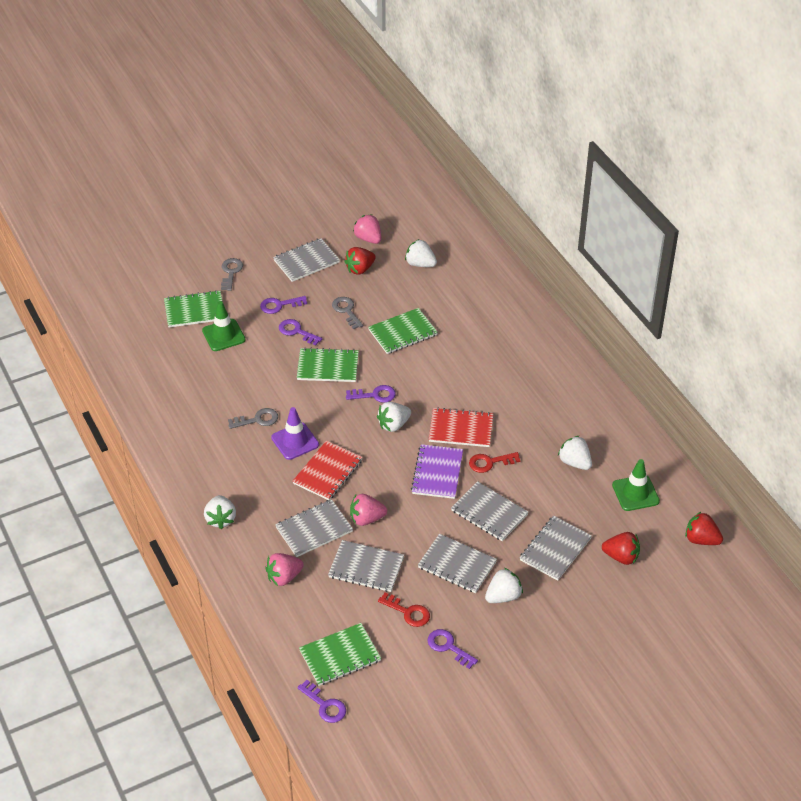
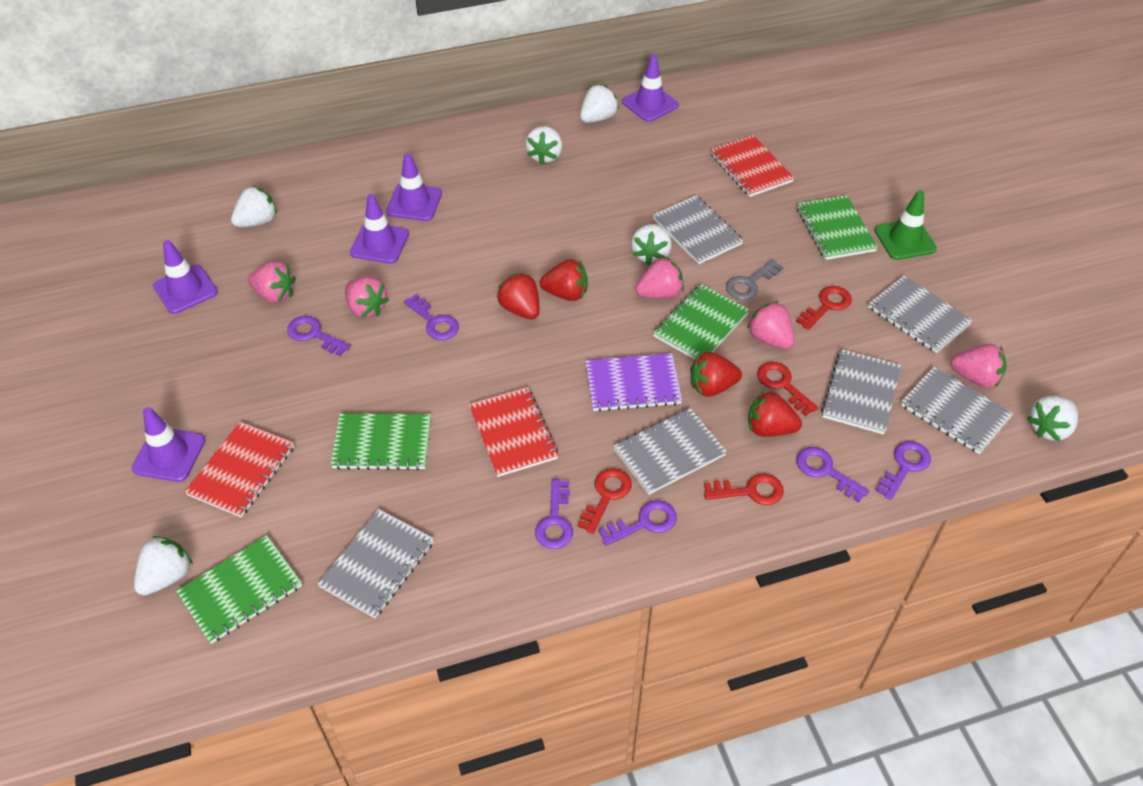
green traffic cone: [202,301,245,351] [612,459,660,511] = 2 -> [875,190,937,260] = 1
grey key: [221,258,243,291] [228,408,278,429] [332,297,363,330] = 3 -> [726,259,783,300] = 1
pink strawberry: [265,553,304,586] [350,494,387,526] [353,214,381,244] = 3 -> [248,261,296,303] [345,276,389,318] [635,257,684,299] [747,301,795,349] [951,344,1007,388] = 5
purple key: [260,296,307,314] [279,319,322,345] [297,680,346,723] [346,385,396,403] [428,629,478,669] = 5 -> [287,316,351,356] [404,294,459,340] [535,479,573,549] [599,500,677,546] [797,447,870,503] [876,441,931,500] = 6
purple traffic cone: [271,407,319,460] = 1 -> [132,407,206,482] [153,240,218,314] [350,194,409,264] [386,153,442,221] [622,55,679,122] = 5
red key: [378,592,430,627] [469,452,520,473] = 2 -> [578,468,632,534] [704,473,784,505] [757,362,818,416] [796,286,852,330] = 4
red notebook: [293,441,363,500] [429,408,493,447] = 2 -> [185,422,294,517] [469,387,559,477] [710,135,794,197] = 3
red strawberry: [344,247,376,275] [602,532,640,565] [685,512,723,545] = 3 -> [497,273,539,320] [539,259,588,301] [690,352,742,397] [748,390,802,437] = 4
white strawberry: [204,495,236,529] [377,402,411,432] [405,239,437,267] [485,568,523,603] [558,436,592,470] = 5 -> [134,536,193,595] [231,186,277,227] [525,126,562,164] [580,85,619,123] [631,224,672,265] [1027,396,1078,441] = 6

